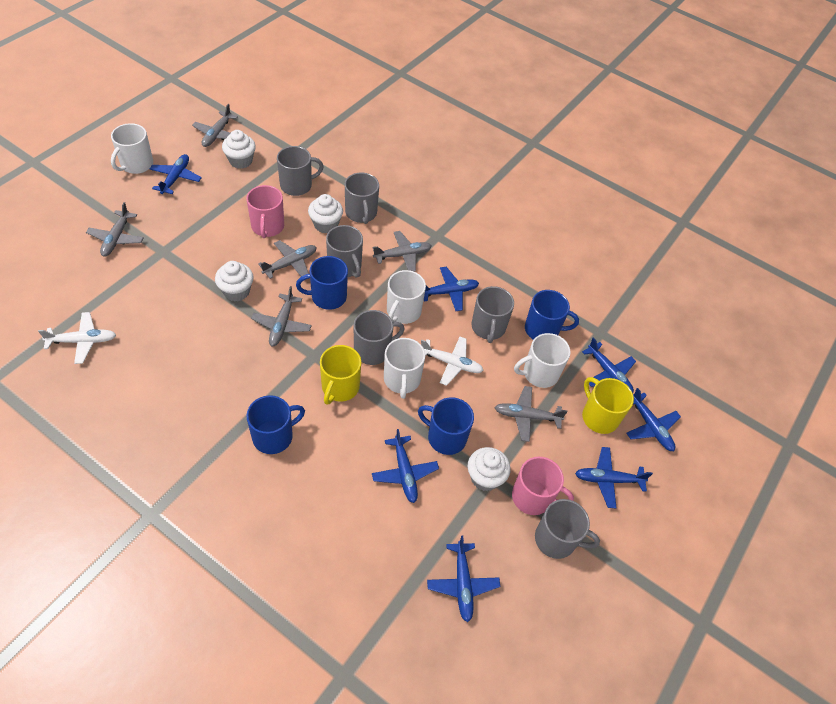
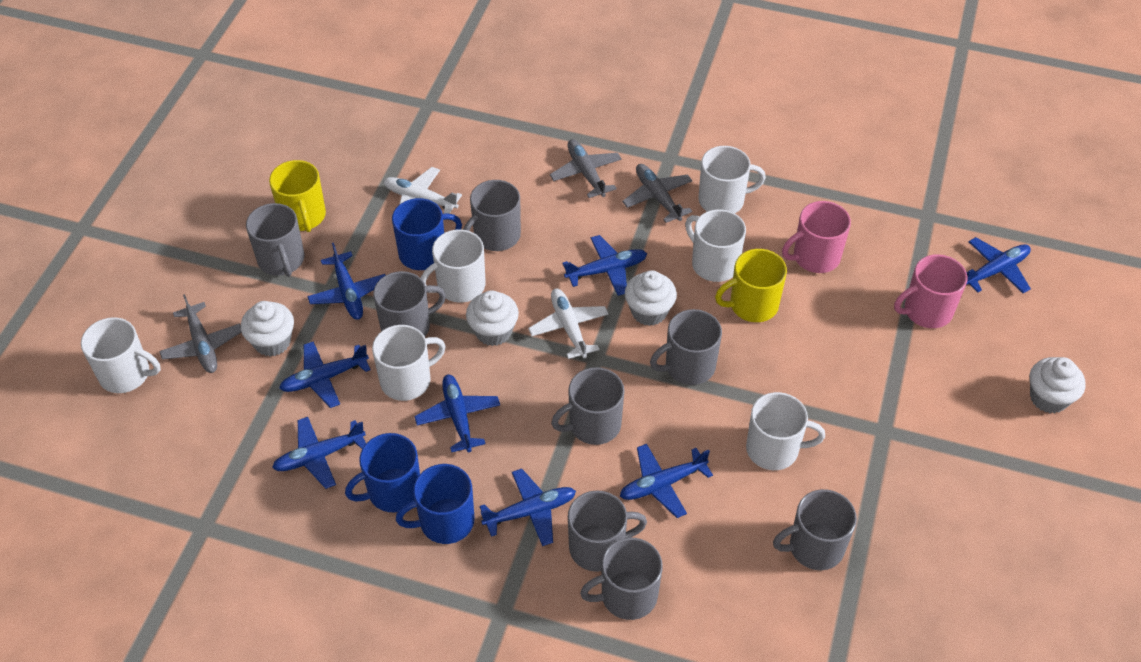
blue mug: [246,395,305,454] [296,256,348,310] [418,397,474,455] [525,290,579,340] = 4 -> [345,433,420,512] [392,198,462,270] [396,464,474,544] = 3
blue plane: [149,154,202,194] [372,429,439,503] [424,267,479,311] [427,535,500,622] [575,447,653,508] [582,337,636,393] [626,388,681,451] = 7 -> [272,417,366,489] [279,341,371,408] [307,243,385,320] [414,375,500,452] [479,469,576,546] [562,235,647,296] [620,444,713,518] [966,237,1031,293] = 8
grey mug: [277,146,324,196] [326,225,363,278] [345,173,379,224] [353,310,405,365] [471,286,514,343] [535,499,600,559] = 6 -> [246,203,305,277] [373,271,446,336] [463,180,521,251] [551,367,624,445] [568,490,647,572] [580,538,663,620] [650,309,722,385] [773,489,857,570] = 8
grey plane: [86,202,144,257] [192,104,238,147] [251,286,312,346] [258,240,317,279] [372,231,432,272] [495,386,567,442] = 6 -> [159,294,241,373] [550,139,622,198] [622,164,692,223] = 3
white mug: [111,123,153,174] [384,338,425,399] [387,270,426,324] [514,333,571,388] = 4 -> [81,317,161,393] [372,325,446,401] [421,229,486,303] [685,209,746,282] [698,146,766,213] [746,392,825,470] = 6

